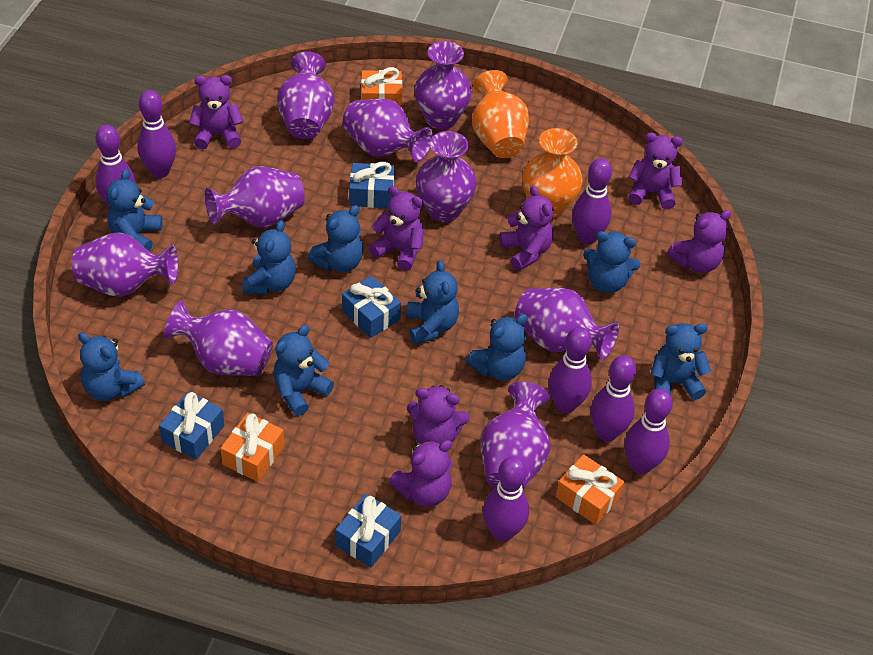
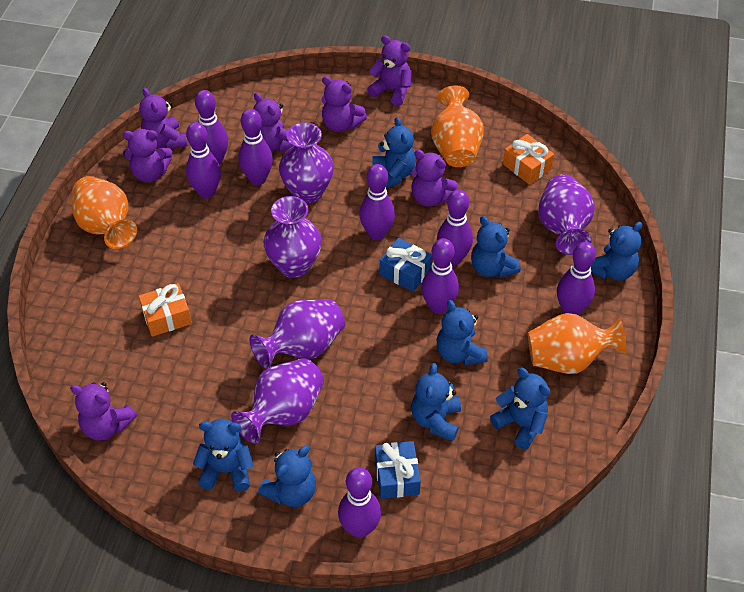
blue gift: [159,391,224,460] [335,494,401,567] [342,276,401,338] [349,162,395,208] = 4 -> [375,441,421,499] [380,238,432,292] = 2
blue teddy bear: [78,332,145,401] [106,169,163,252] [242,220,296,295] [273,325,334,416] [308,205,363,272] [406,260,459,345] [466,314,528,380] [583,231,641,293] [651,323,711,400] = 9 -> [193,419,254,491] [258,446,316,507] [372,117,416,189] [411,363,461,441] [437,300,488,365] [471,216,521,278] [490,368,551,449] [591,222,642,281] = 8
orange gift: [220,413,284,482] [361,67,402,106] [556,454,624,525] = 3 -> [139,283,192,337] [503,134,554,185] = 2
orange vase: [472,70,529,158] [522,128,583,218] = 2 -> [72,176,137,249] [431,85,484,167] [528,313,626,374] = 3
purple bowling pin: [95,125,136,208] [137,90,176,178] [483,456,529,542] [548,327,592,413] [572,158,612,244] [590,355,636,441] [625,389,673,474] = 7 -> [186,122,221,198] [195,90,228,165] [238,109,273,185] [338,467,381,538] [359,164,395,240] [421,238,459,314] [437,189,473,266] [557,242,596,315] = 8
purple vase: [72,232,178,297] [164,301,273,376] [205,166,305,228] [277,51,335,139] [343,99,433,162] [414,41,472,130] [416,131,477,222] [481,381,551,490] [515,288,619,360] = 9 -> [231,358,324,444] [250,299,345,369] [263,196,322,278] [279,122,334,203] [539,174,595,255] = 5

